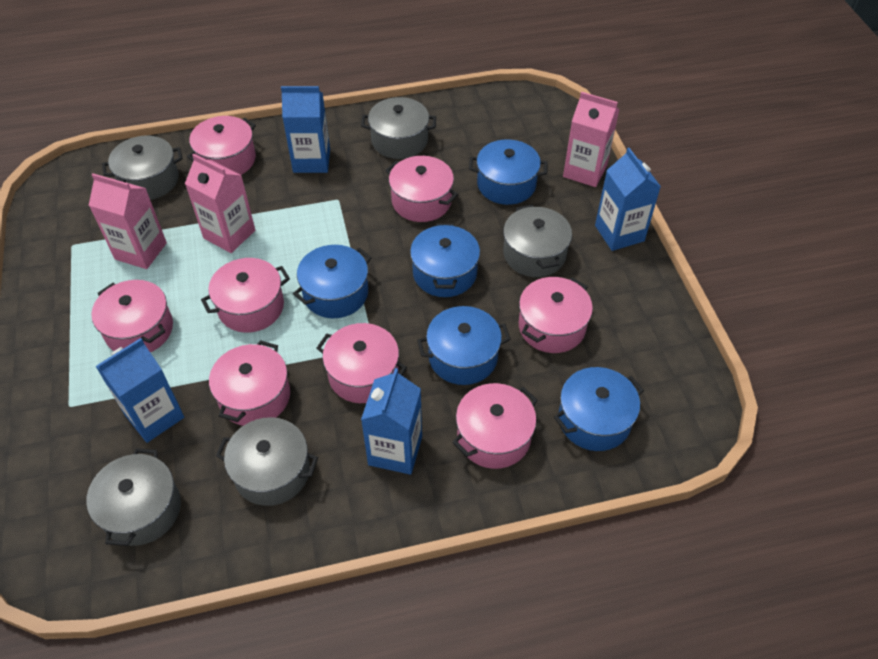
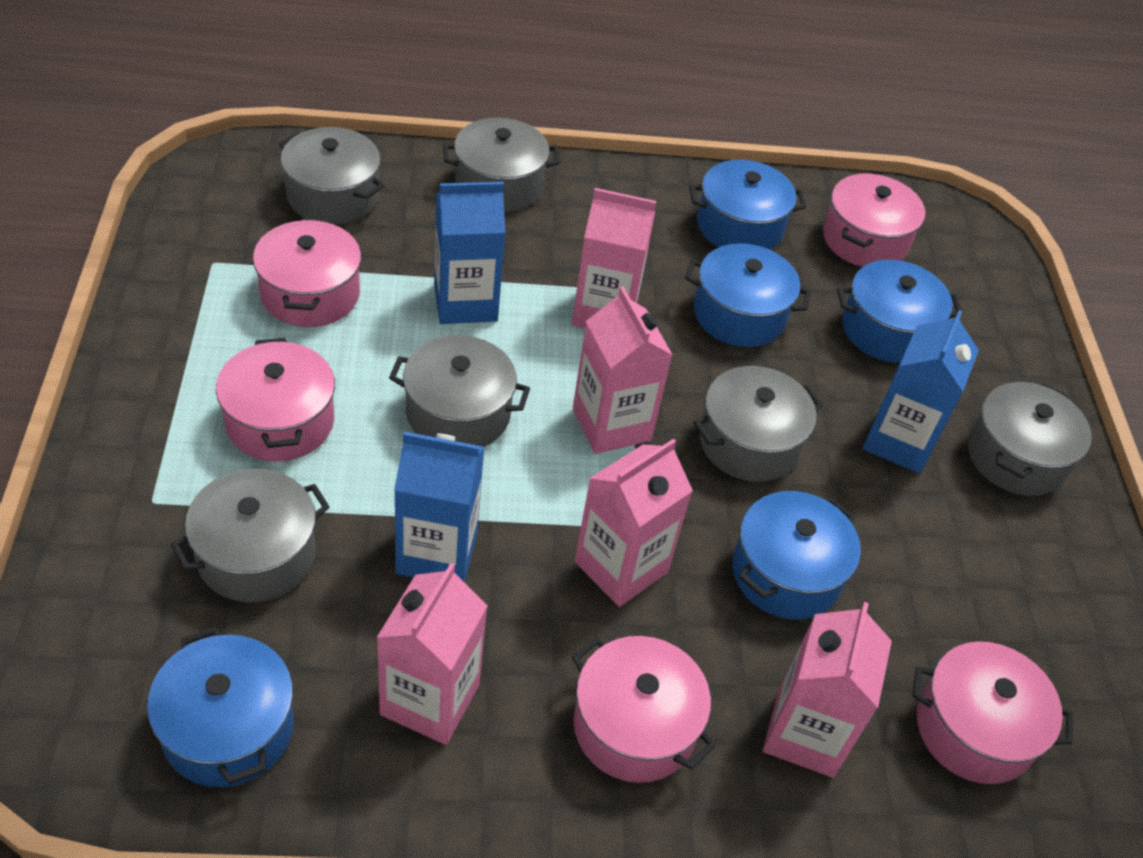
blue carton: [96,338,184,443] [281,86,330,173] [361,368,422,475] [595,148,661,251] = 4 -> [394,431,484,582] [434,182,505,324] [863,310,979,473] = 3
grey pot: [86,448,181,546] [102,136,183,200] [216,417,318,506] [361,97,436,159] [503,204,572,277] = 5 -> [171,469,330,602] [279,127,385,225] [389,335,530,447] [443,118,560,212] [693,366,823,482] [968,382,1092,496] = 6
pink carton: [89,173,167,269] [185,154,255,253] [563,92,620,187] = 3 -> [376,563,488,745] [572,188,656,328] [573,286,672,454] [575,439,693,607] [763,602,892,778] = 5
pink pot: [91,280,173,352] [187,116,256,175] [201,258,290,333] [209,340,290,426] [317,323,407,403] [385,156,458,222] [452,383,537,469] [519,277,593,353] = 8 -> [216,338,335,461] [253,218,361,327] [572,636,716,783] [823,174,925,267] [912,641,1073,784] = 5

